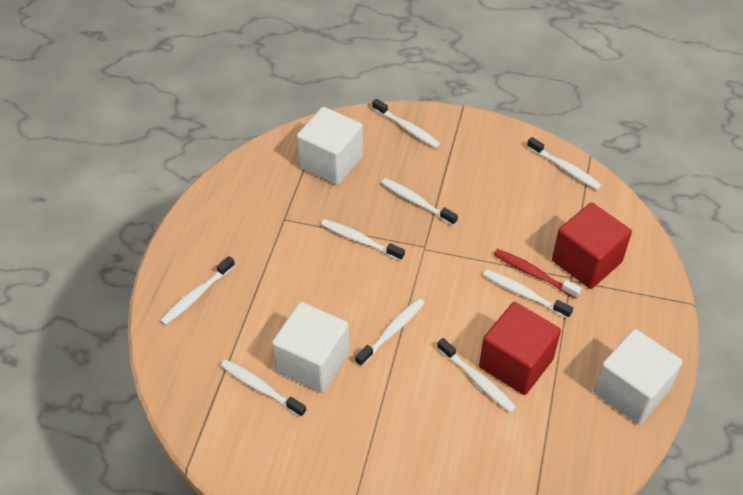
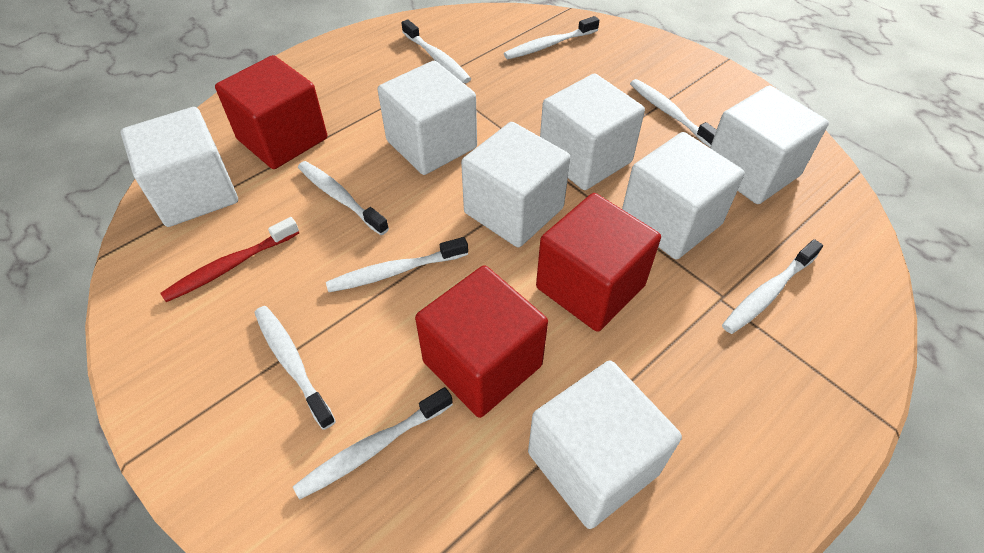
red cube: [479,302,561,395] [552,202,632,289] = 2 -> [215,55,327,169] [415,265,548,418] [536,193,661,332] = 3
white cube: [272,302,349,393] [296,107,363,185] [593,329,682,425] = 3 -> [121,107,238,227] [378,61,477,175] [461,122,570,247] [528,361,682,529] [540,74,645,190] [622,132,745,260] [710,86,829,204] = 7
white toothbrush: [160,256,235,325] [220,360,306,417] [321,219,405,261] [355,298,425,367] [372,99,440,148] [381,178,458,226] [437,338,517,413] [483,270,573,319] [527,137,602,190] = 9 -> [255,306,336,430] [293,387,453,500] [298,161,389,235] [326,237,468,292] [402,19,471,83] [504,16,599,59] [630,79,716,147] [722,239,823,334] = 8

